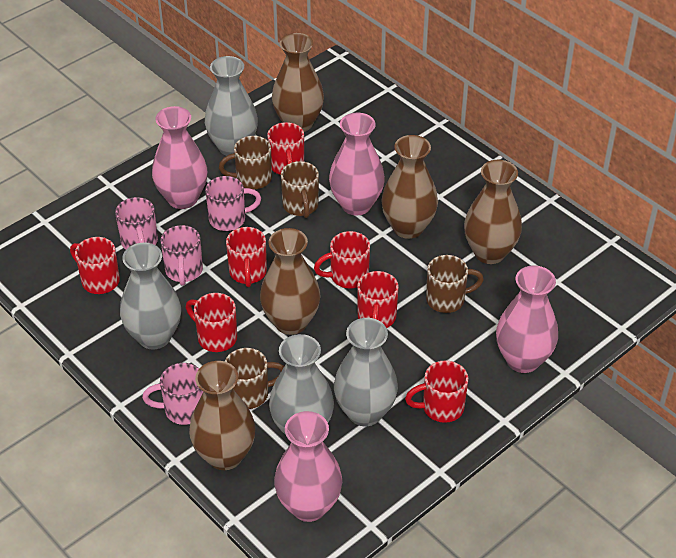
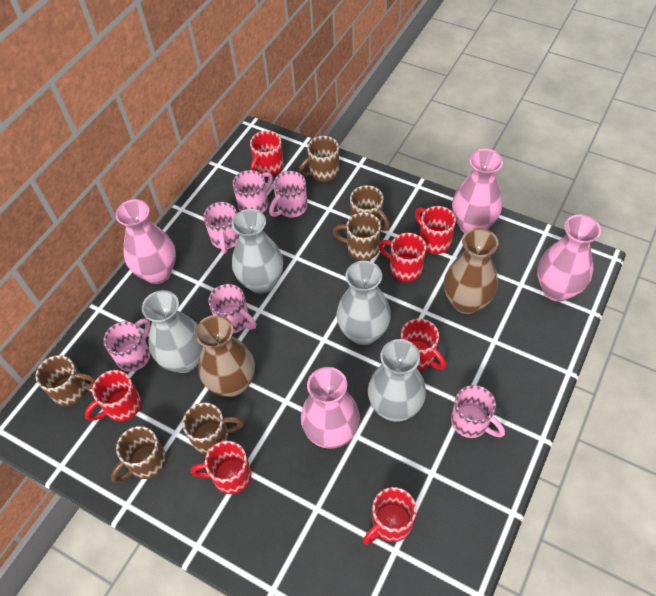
brown mug: [219,136,272,189] [224,348,284,409] [281,161,319,218] [426,255,484,313] = 4 -> [35,355,96,406] [111,426,167,483] [182,402,244,455] [299,136,339,182] [333,212,381,261] [350,185,390,231] = 6
brown vase: [189,361,256,470] [260,228,321,335] [272,33,324,132] [381,135,438,239] [464,160,522,264] = 5 -> [195,315,255,397] [444,228,499,314] = 2
pink mug: [115,197,158,250] [142,363,203,425] [160,225,203,286] [205,176,261,231] = 4 -> [103,318,150,372] [203,202,239,253] [208,284,256,333] [233,170,273,213] [269,171,307,218] [451,385,505,438] = 6

